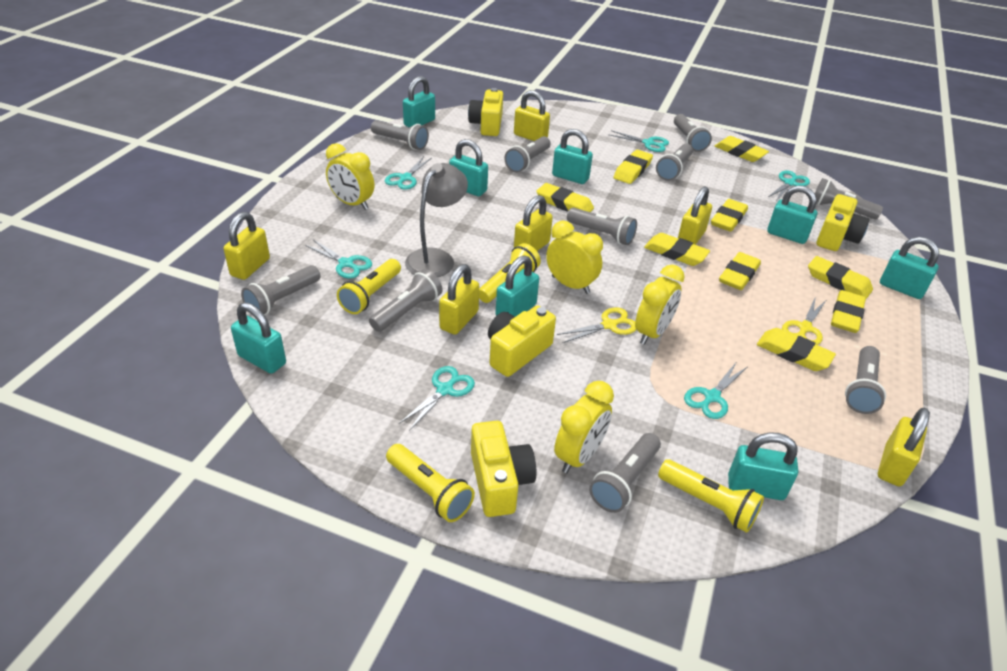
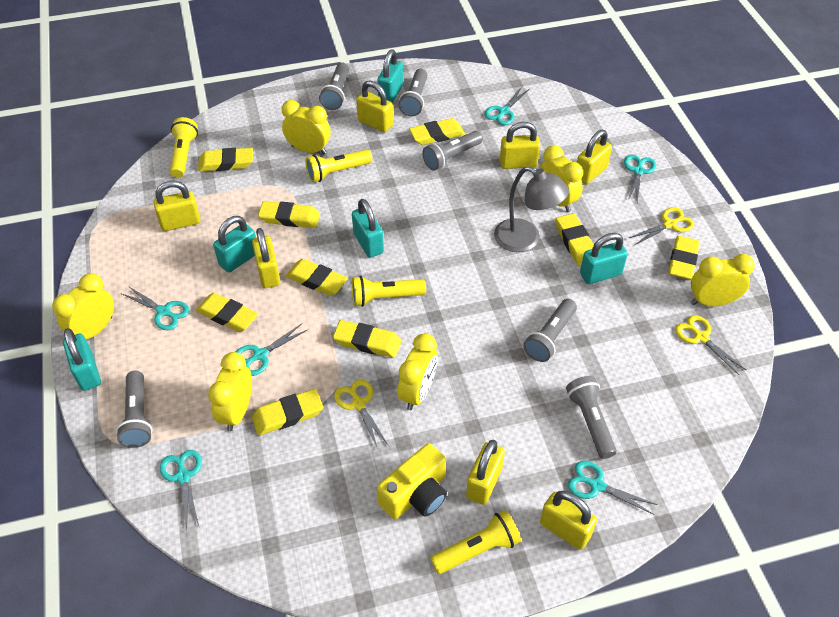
grey flashlight: [241,265,321,315] [369,269,443,332] [371,120,429,150] [504,136,550,172] [567,208,637,245] [589,433,661,513] [656,144,693,181] [674,114,712,152] [815,178,883,220] [845,346,886,414] = 10 -> [116,371,152,448] [319,63,349,110] [398,69,427,116] [422,131,483,171] [523,299,577,362] [566,376,617,459] = 6
turquoise padlock: [231,302,286,374] [403,76,435,127] [449,139,488,196] [495,256,539,317] [552,129,593,184] [728,432,798,500] [767,185,817,244] [880,237,939,299] = 8 -> [63,328,101,391] [213,216,256,272] [352,199,384,258] [377,49,403,103] [580,233,628,284] = 5
yellow camera: [468,88,503,136] [471,421,536,517] [488,305,556,377] [817,194,869,251] = 4 -> [377,443,447,519] = 1
yellow clock: [326,143,374,210] [546,221,603,294] [554,381,614,473] [635,265,685,345] = 4 -> [52,273,114,339] [208,352,252,431] [282,100,331,154] [398,333,438,410] [539,145,583,212] [691,254,755,307] = 6
yellow padlock: [223,212,270,280] [439,264,479,335] [514,90,550,141] [514,195,553,251] [678,186,712,245] [878,408,930,486] = 6 -> [153,181,201,231] [252,228,280,288] [356,80,393,133] [466,440,505,505] [500,122,540,169] [540,491,597,550] [577,130,612,185] = 7
yellow scissors: [557,307,637,343] [782,296,826,345] = 2 -> [334,379,389,449] [629,207,694,245] [675,315,746,375] = 3

